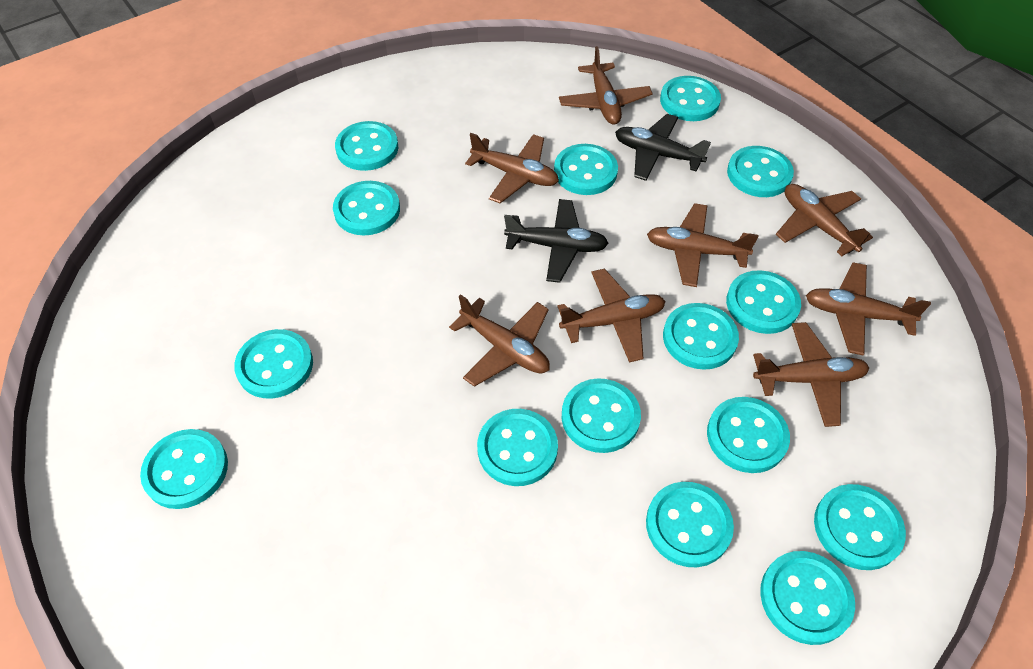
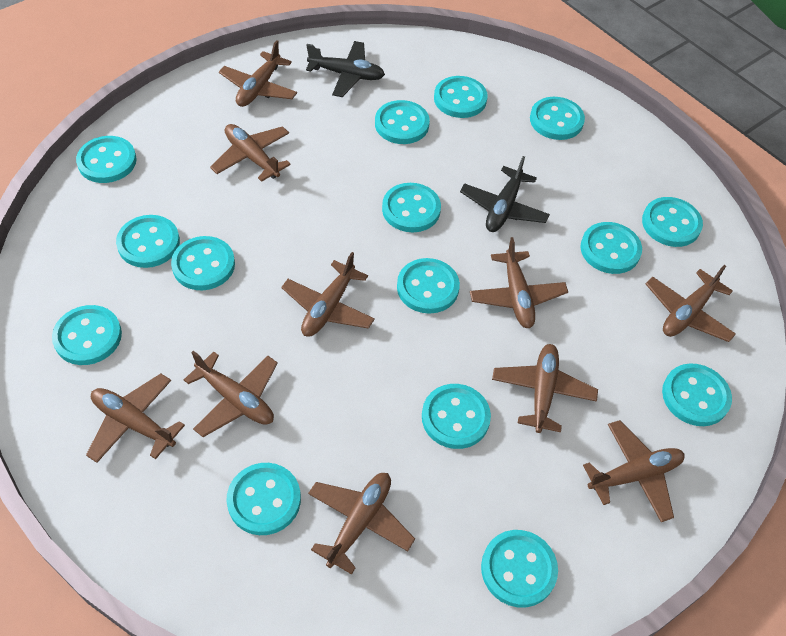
brown plane: [449,294,550,387] [465,133,559,203] [557,268,666,363] [559,46,653,125] [647,203,759,287] [753,322,869,427] [776,184,873,256] [806,262,931,356] = 8 -> [86,374,185,463] [184,351,278,437] [210,124,291,182] [219,40,297,107] [281,252,375,337] [308,473,415,575] [470,237,568,328] [492,344,598,433] [583,420,685,522] [646,265,736,342] = 10

